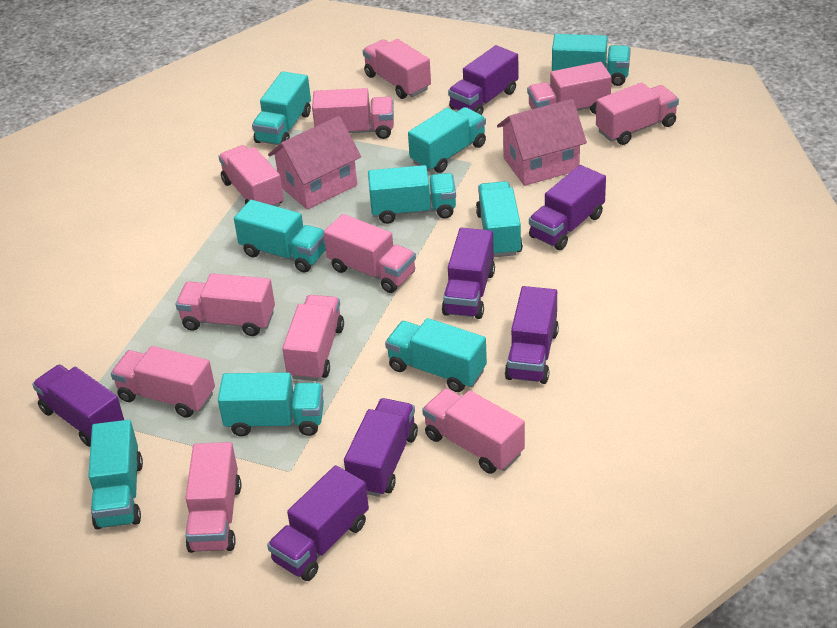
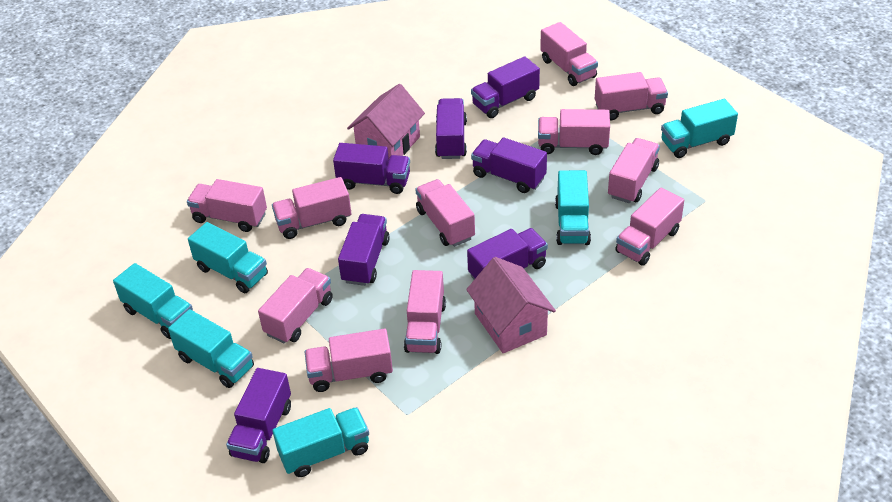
turquoise truck: [88,420,143,530] [218,373,324,436] [234,200,326,272] [252,71,311,145] [368,165,456,224] [385,318,487,392] [408,107,486,173] [476,181,523,257] [552,34,631,86] = 9 -> [113,263,193,339] [168,309,254,388] [188,222,268,293] [272,407,369,477] [555,170,591,245] [661,99,738,158] = 6

